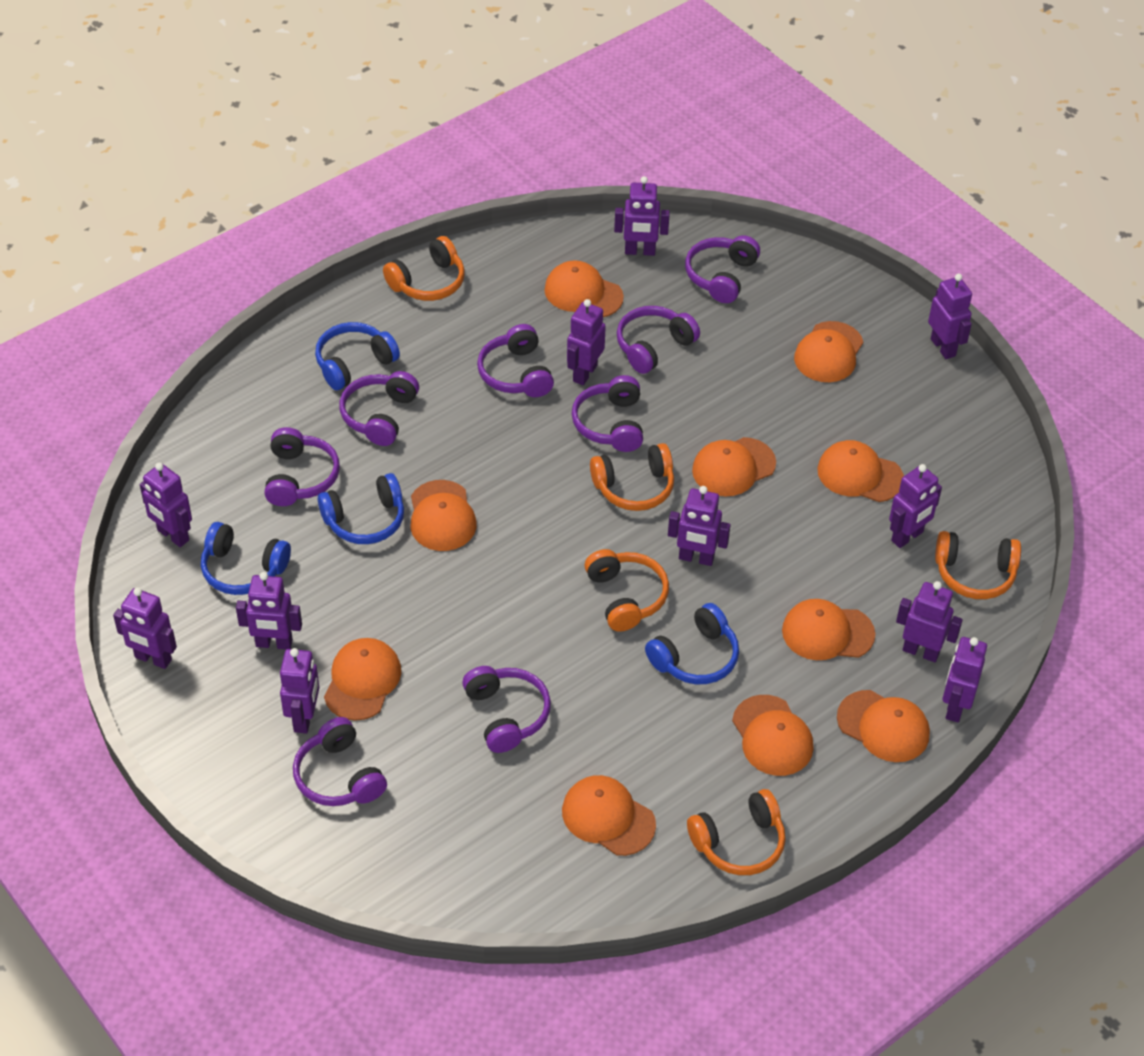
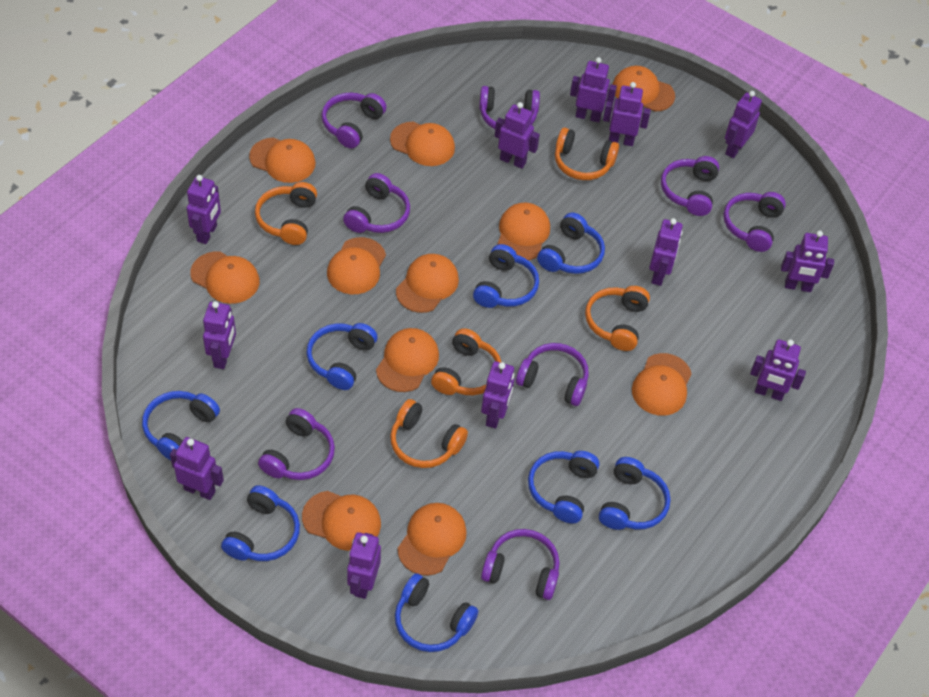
blue headphones: [201,522,291,595] [315,322,400,390] [318,473,404,544] [645,603,739,684] = 4 -> [142,391,220,460] [221,485,300,561] [306,323,378,390] [395,573,478,652] [473,244,539,308] [528,451,599,523] [537,213,605,274] [599,457,671,530] = 8
orange cap: [324,638,401,721] [411,480,477,551] [544,260,624,317] [562,775,656,856] [692,437,776,496] [732,695,814,776] [782,599,875,660] [794,321,863,382] [817,440,904,502] [837,690,930,762] = 10 -> [190,251,260,304] [249,138,316,183] [302,491,381,551] [327,237,386,294] [376,328,439,392] [390,122,455,166] [396,254,459,313] [397,503,467,576] [497,203,550,261] [612,66,675,112] [632,353,692,416] = 11
purple robot: [113,587,177,669] [140,462,192,547] [236,572,302,650] [280,648,319,734] [567,299,606,385] [614,176,670,256] [668,486,730,566] [889,464,942,548] [896,581,963,662] [928,274,972,359] [942,637,987,722] = 11 -> [170,437,224,500] [187,175,221,244] [203,301,236,369] [347,532,381,599] [481,361,514,429] [495,102,540,169] [570,57,617,122] [603,82,651,146] [649,218,683,286] [725,91,762,158] [750,339,806,401] [781,231,834,292] = 12

